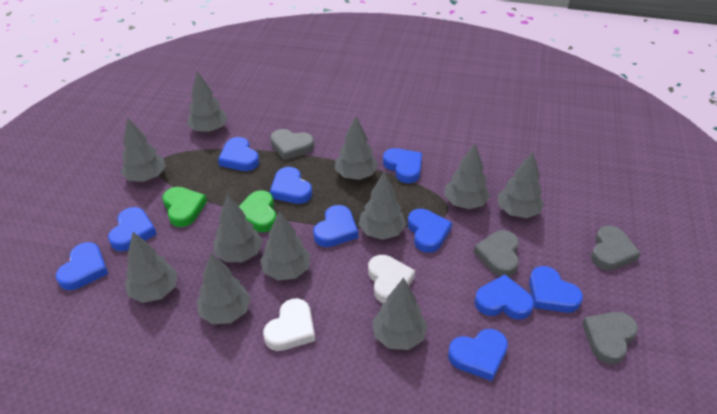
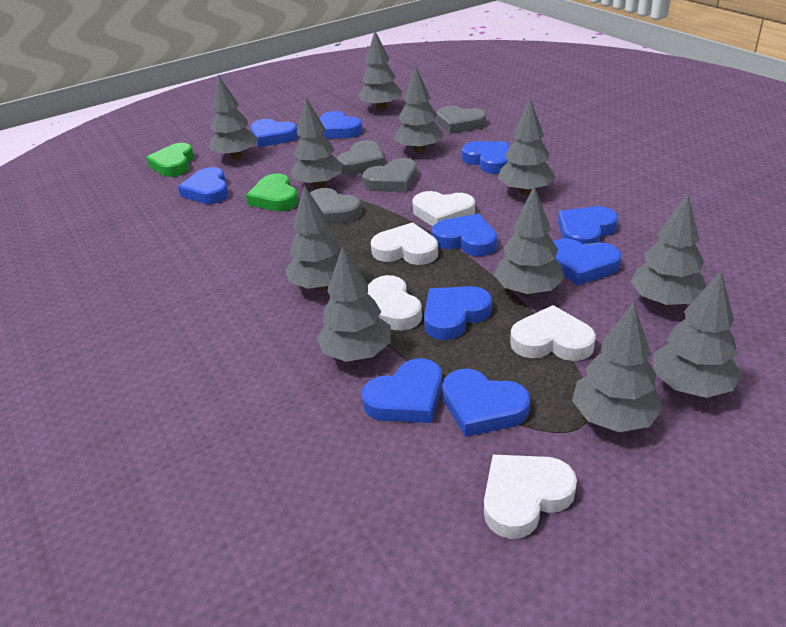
white heart: [263,298,315,351] [368,255,415,303] = 2 -> [368,275,422,331] [371,222,438,265] [413,191,475,226] [484,455,577,539] [510,305,596,361] = 5

